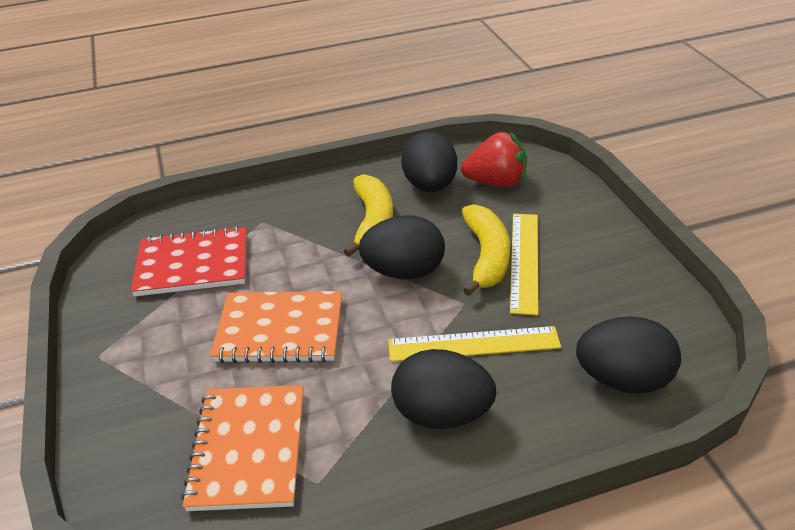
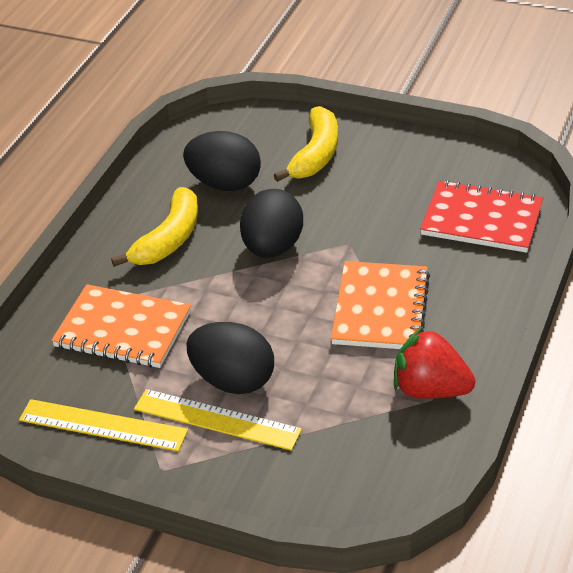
black egg: [359,215,445,279] [391,349,496,429] [401,132,457,192] [576,316,681,394] = 4 -> [183,131,261,191] [187,322,274,394] [240,189,303,258] = 3

